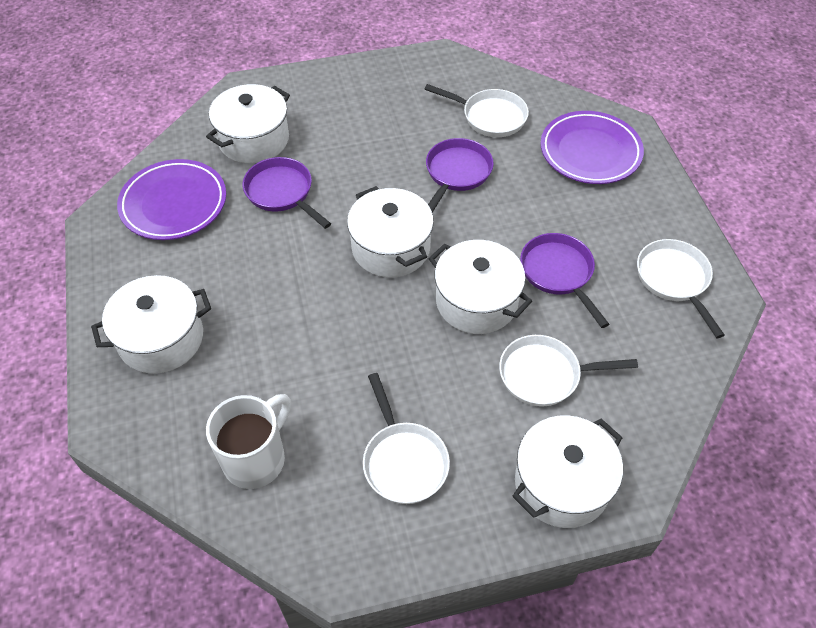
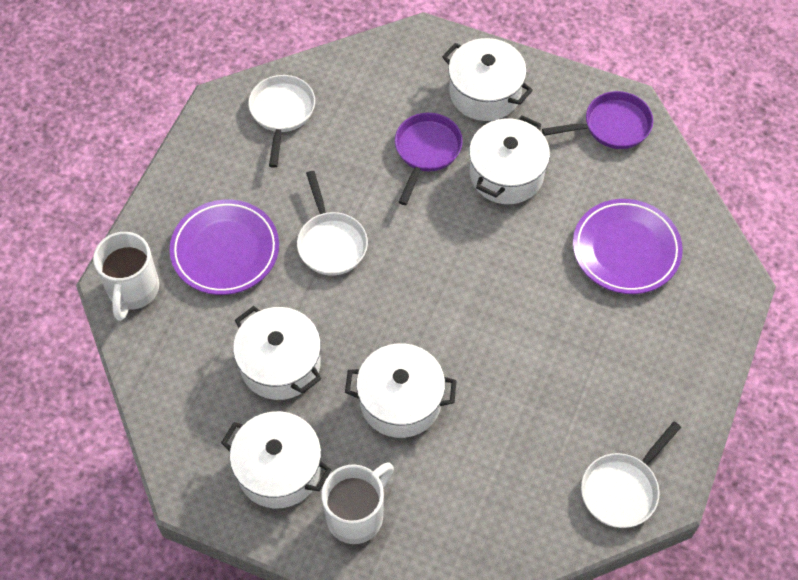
purple pan: [243,157,331,229] [426,138,494,213] [520,233,609,328] = 3 -> [395,113,463,205] [542,91,653,149] = 2
white mug: [206,394,291,489] = 1 -> [93,232,159,321] [321,462,394,544] = 2
white pan: [363,373,450,504] [425,84,529,137] [499,335,638,407] [637,239,725,338] = 4 -> [248,75,315,168] [297,171,368,276] [581,421,681,528] = 3

